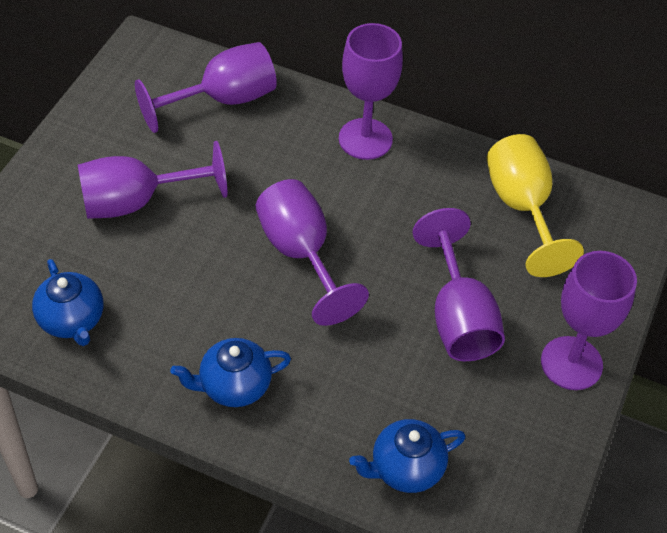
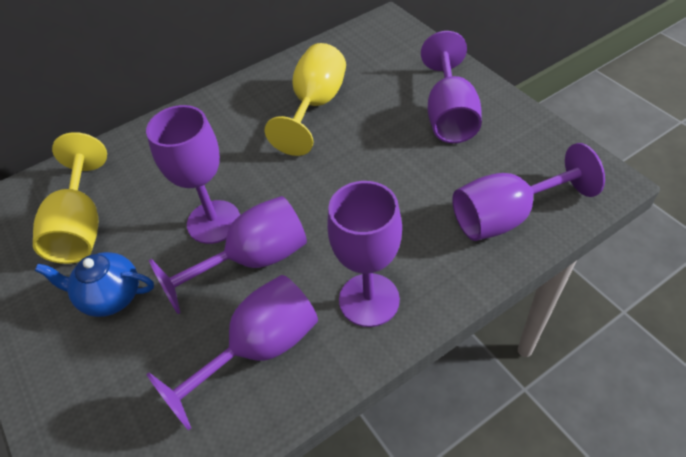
blue teapot: [32,259,103,346] [170,338,291,407] [349,419,465,493] = 3 -> [35,252,154,317] = 1
yellow goblet: [487,134,584,277] = 1 -> [33,132,107,264] [265,43,346,156] = 2

